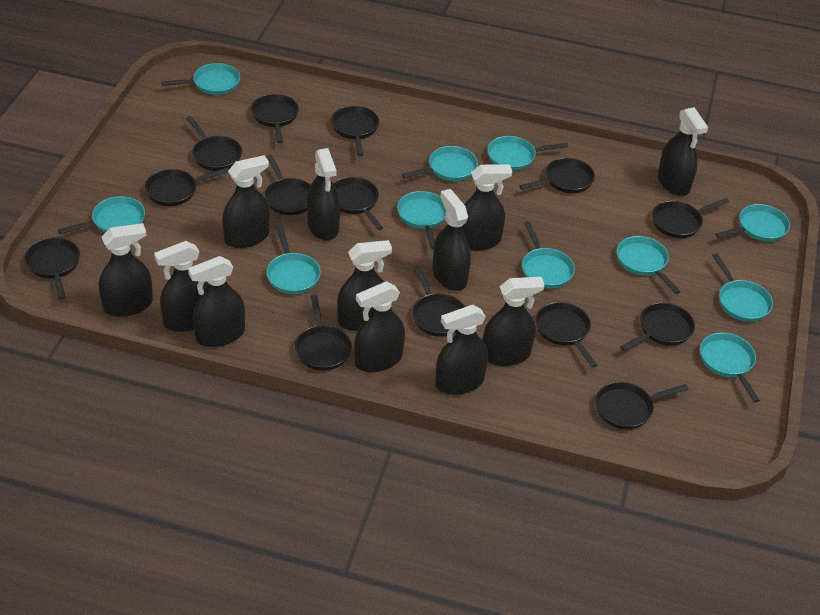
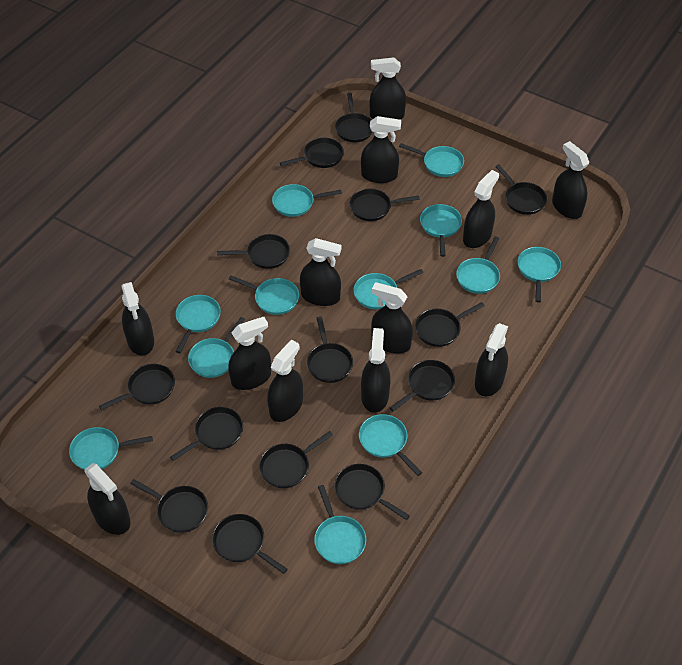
turquoise pan: [58,196,145,234] [161,63,240,95] [266,225,321,294] [397,191,446,249] [402,146,478,181] [487,136,568,171] [522,221,575,288] [617,236,681,294] [700,333,760,403] [712,253,773,322] [715,204,790,242] = 11 -> [69,427,153,470] [175,295,221,353] [188,317,246,378] [229,275,299,315] [272,184,342,217] [314,485,366,564] [354,269,423,310] [359,414,422,476] [399,143,464,177] [420,204,462,257] [456,237,500,294] [517,247,561,303] = 12

